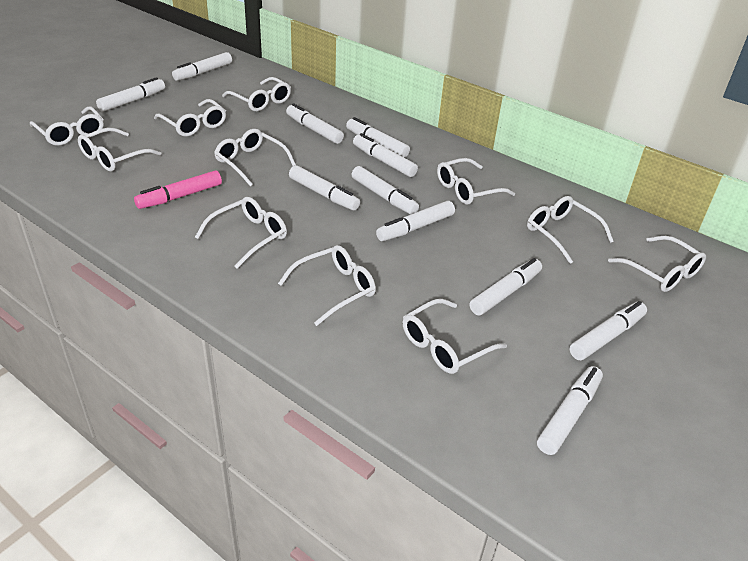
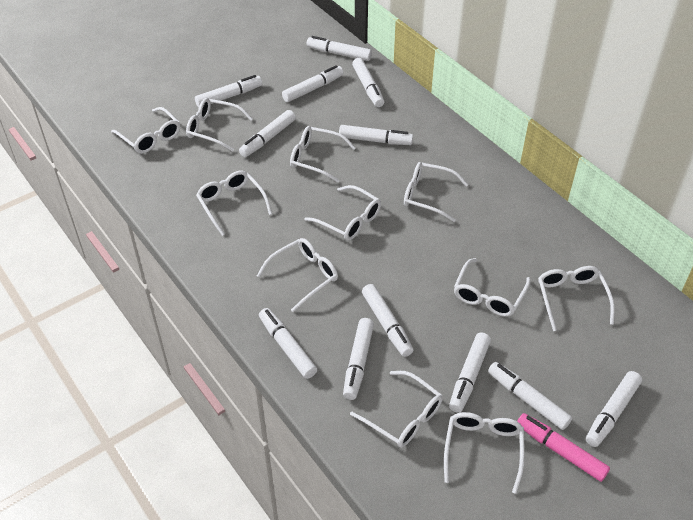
white marker: [96,77,165,112] [172,52,232,81] [286,103,344,144] [289,165,360,210] [346,117,410,158] [351,166,419,214] [353,133,418,177] [376,201,455,241] [470,258,542,315] [537,366,603,455] [570,301,647,360] = 11 -> [195,75,262,108] [239,110,296,157] [259,308,317,379] [282,65,343,102] [307,36,372,61] [339,125,413,145] [343,318,374,400] [352,58,384,107] [362,284,413,357] [449,332,491,413] [488,362,572,430] [586,371,642,447] = 12

